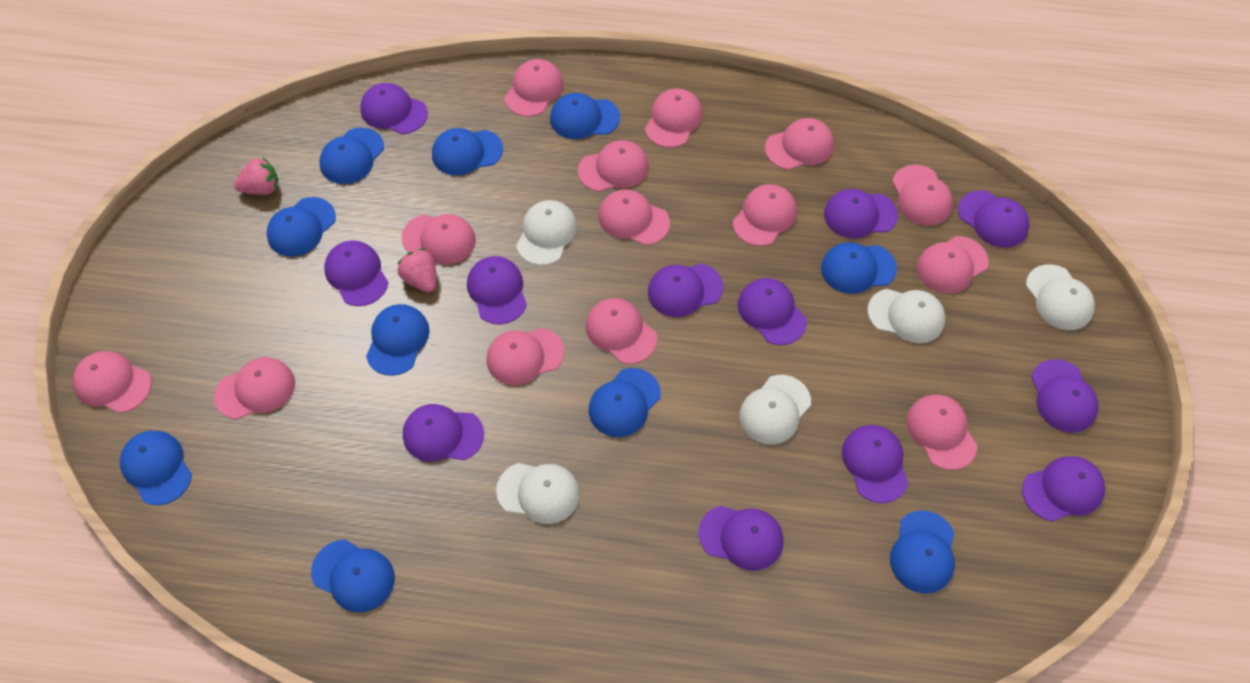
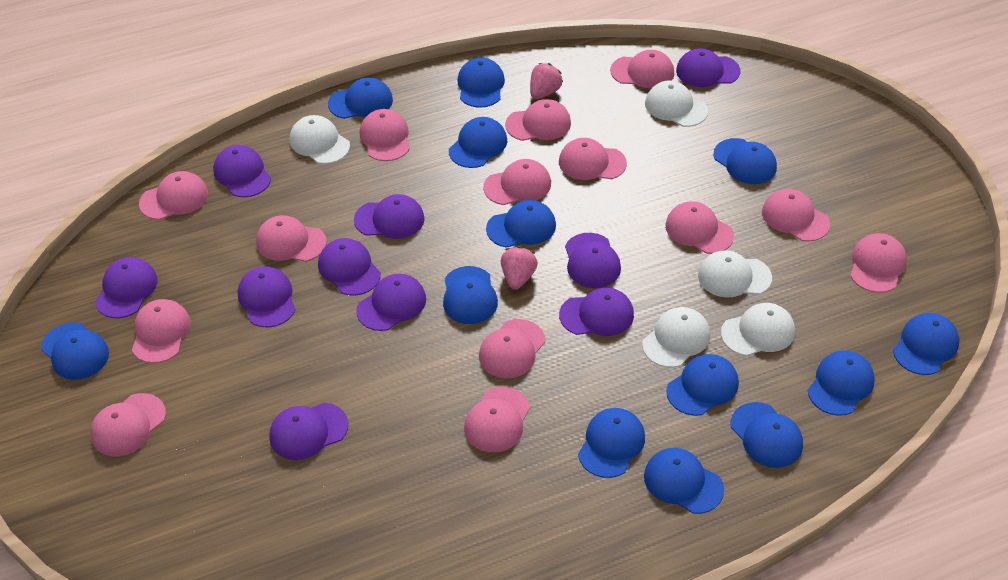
blue cap: [120,431,192,505] [267,197,336,257] [311,539,395,613] [320,127,384,184] [366,304,430,376] [432,128,503,176] [550,93,620,139] [589,368,661,437] [821,242,897,294] [890,510,955,594] = 10 -> [41,322,109,380] [328,77,393,119] [443,266,498,324] [449,117,507,168] [457,58,505,108] [486,200,556,248] [578,408,645,478] [644,448,724,514] [666,354,739,416] [713,138,777,184] [730,402,803,468] [808,351,875,416] [893,313,959,375] = 13
purple cap: [324,240,388,306] [360,83,428,134] [403,404,484,462] [467,256,527,325] [648,263,723,317] [698,506,783,571] [738,278,807,345] [824,189,898,238] [842,425,908,503] [958,190,1029,248] [1022,456,1105,522] [1031,359,1098,432] = 12 -> [95,257,158,318] [213,145,271,197] [238,266,296,327] [269,403,348,460] [318,238,381,296] [354,194,425,239] [357,274,426,331] [559,287,634,336] [565,233,621,288] [676,48,740,87] = 10

